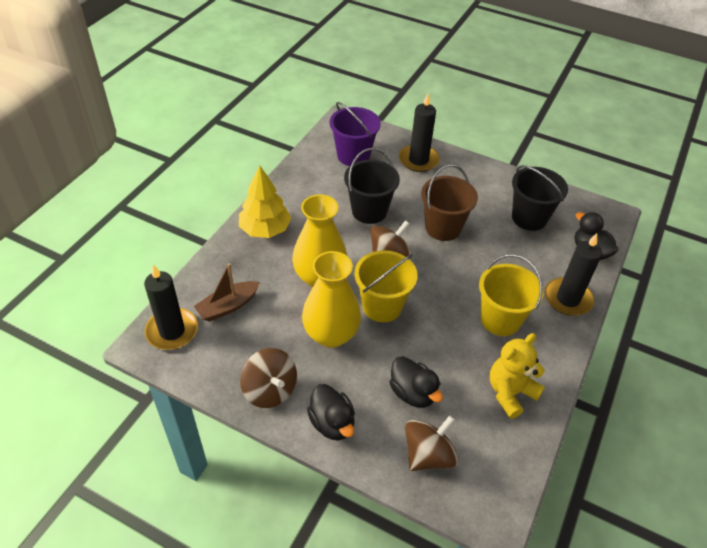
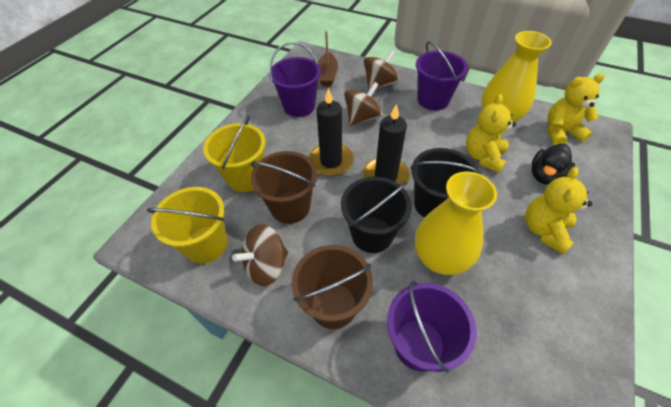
black candle: [144,264,198,350] [399,94,440,172] [545,233,602,316] = 3 -> [309,88,354,176] [363,104,410,187] = 2
black duck: [307,384,355,440] [389,356,443,408] [575,212,618,260] = 3 -> [532,144,575,185] = 1
brown bucket: [421,165,478,241] = 1 -> [251,151,317,224] [292,245,373,329] = 2
purple bucket: [330,102,381,166] = 1 -> [269,42,321,117] [387,281,477,373] [416,41,468,110] = 3
yellow teddy bear: [490,333,545,419] = 1 -> [466,94,516,173] [525,167,592,255] [547,73,605,145] = 3
yellow tree: [239,165,291,238] = 1 -> none = 0

